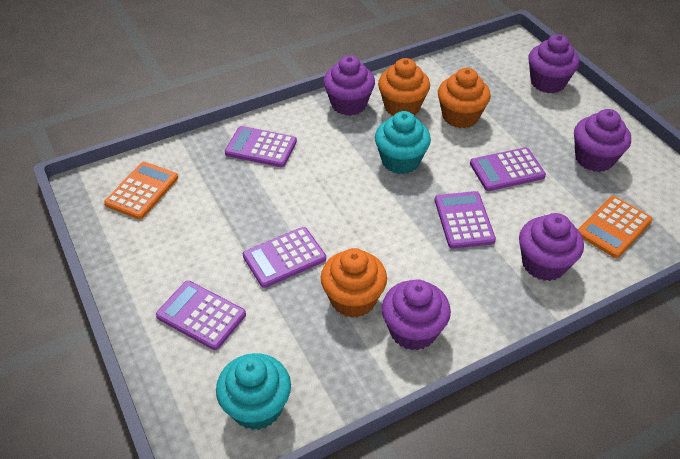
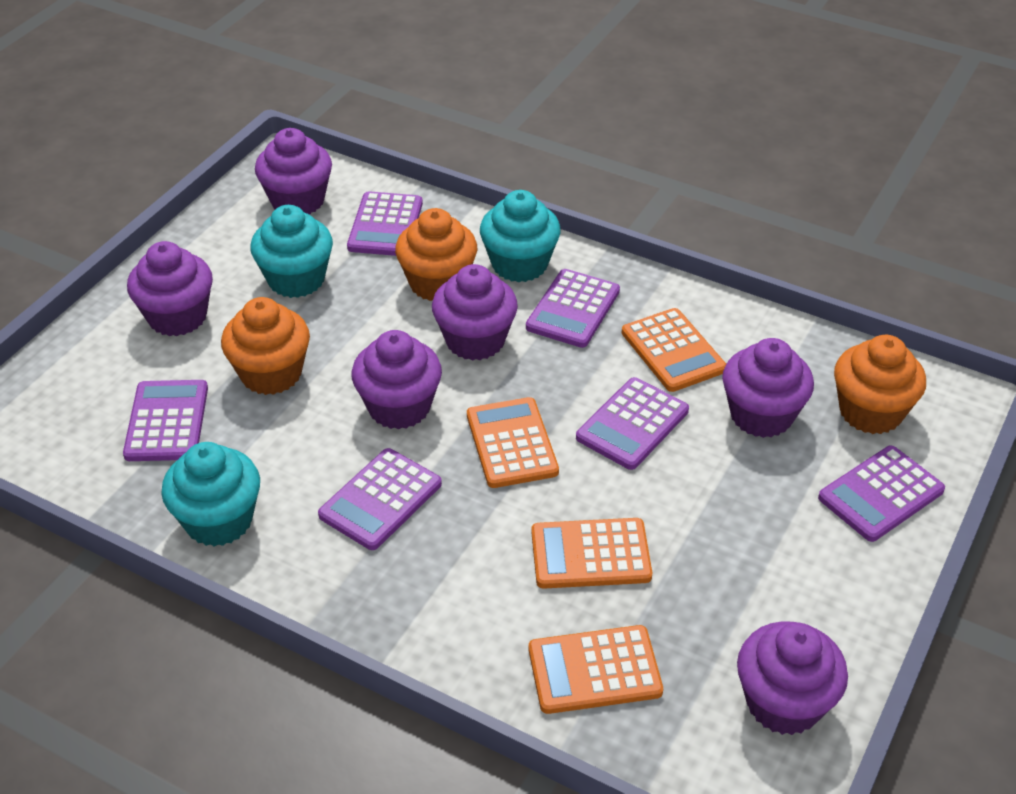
orange calculator: [104,162,178,219] [578,196,653,258] = 2 -> [467,397,559,488] [529,625,663,714] [531,518,652,589] [622,308,726,392] = 4
purple calculator: [156,281,246,350] [225,126,297,167] [243,227,326,288] [435,191,496,249] [470,147,546,191] = 5 -> [123,380,208,461] [318,448,442,550] [347,191,423,256] [526,269,620,348] [576,377,689,470] [818,446,945,542] = 6
purple cupcake: [323,55,375,116] [382,280,451,350] [519,213,584,281] [528,34,579,93] [574,109,631,172] = 5 -> [127,241,213,336] [255,128,332,214] [352,330,442,430] [432,264,518,361] [722,338,814,438] [737,621,848,735] = 6
turquoise cupcake: [216,353,291,430] [375,111,431,174] = 2 -> [161,442,260,547] [250,205,333,298] [480,190,561,282] = 3

